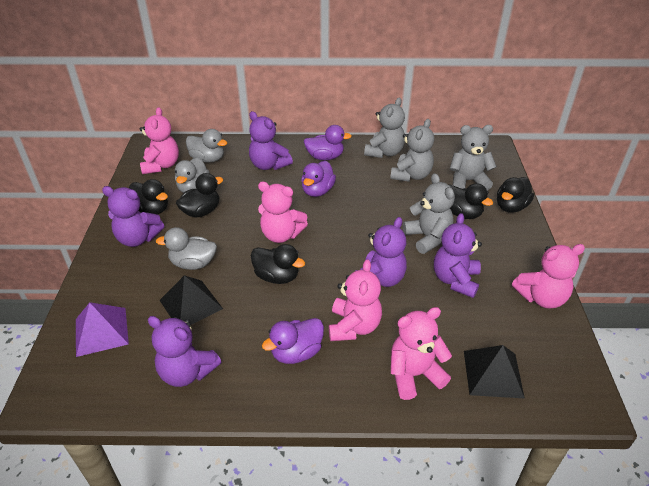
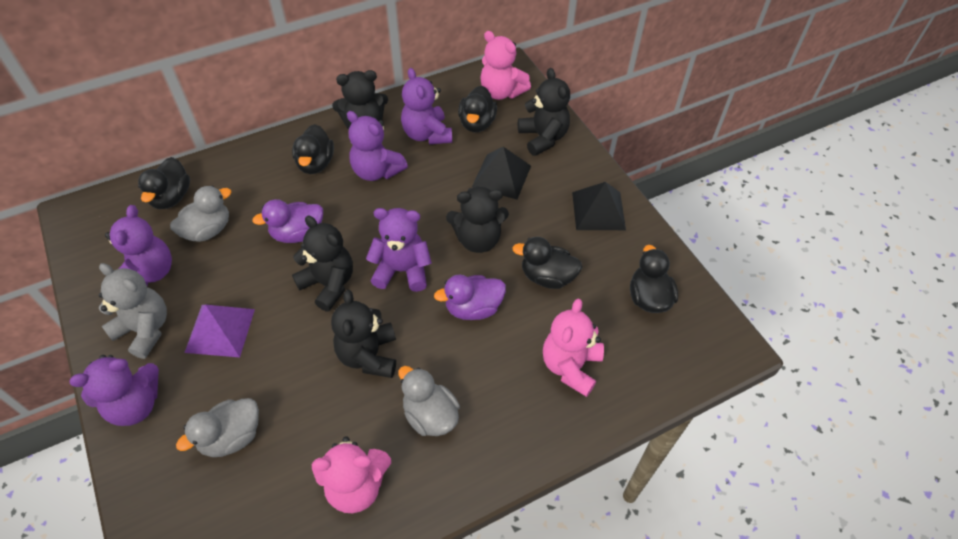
black teddy bear: none = 0 -> [292,216,353,311] [331,290,396,378] [332,70,388,129] [446,186,509,253] [518,68,570,156] = 5
grey teddy bear: [364,97,405,158] [390,119,434,182] [403,173,455,254] [450,125,497,190] = 4 -> [99,263,167,359] = 1
pink teddy bear: [140,107,179,174] [258,181,308,243] [329,259,382,341] [391,307,452,400] [512,244,585,309] = 5 -> [312,436,391,513] [480,31,531,100] [543,299,604,397] = 3
purple duck: [262,318,324,364] [301,161,336,197] [304,125,351,160] = 3 -> [252,199,323,243] [434,275,506,320] = 2

